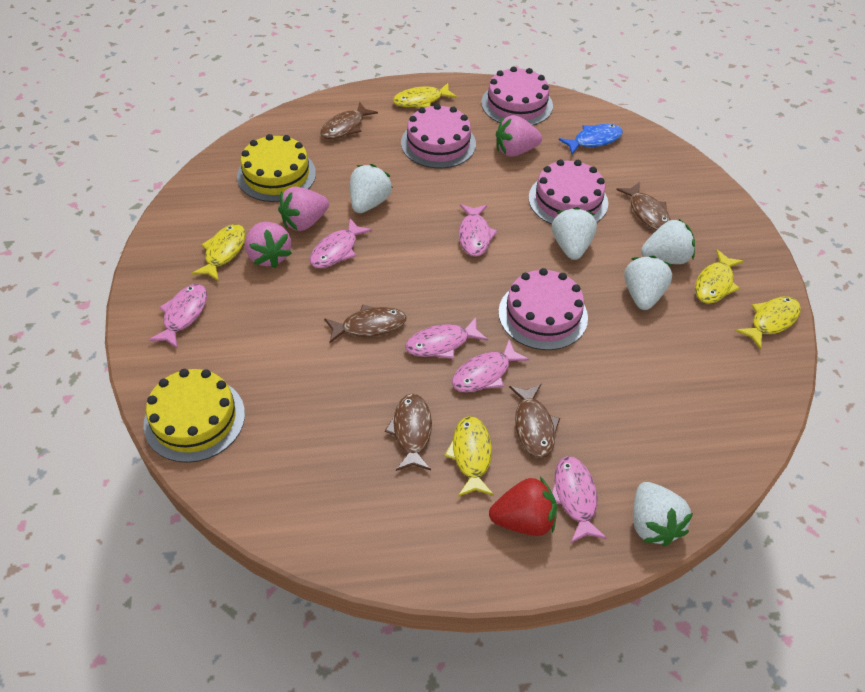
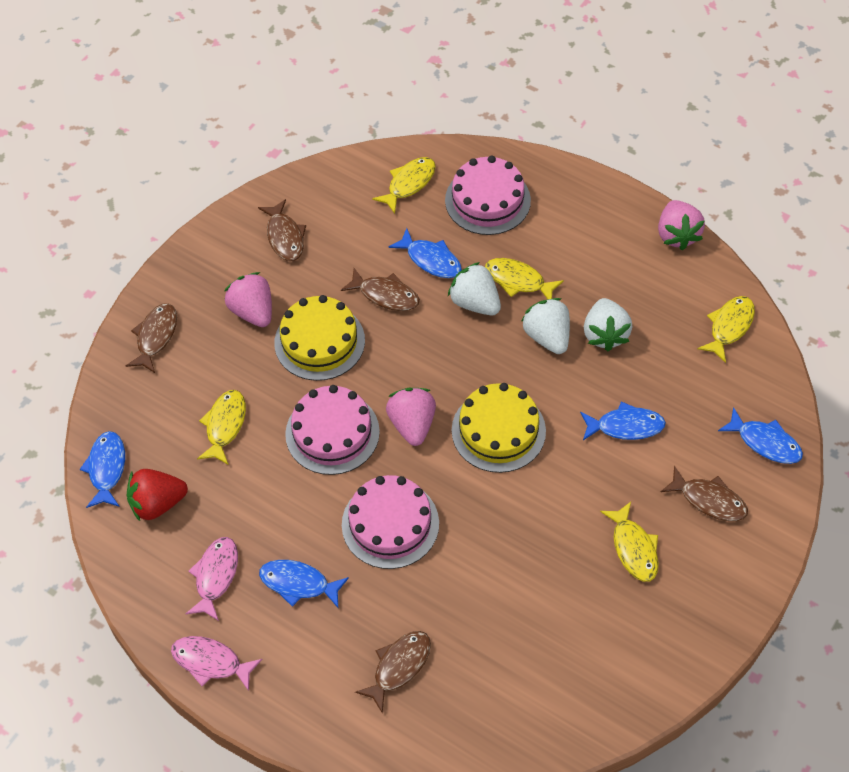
blue fish: [559,124,623,154] = 1 -> [80,431,125,508] [259,560,349,608] [388,228,462,278] [580,402,666,440] [718,407,803,464] = 5
pink cake: [401,104,476,168] [481,66,553,125] [499,268,588,350] [528,159,608,225] = 4 -> [285,385,380,475] [342,475,439,569] [445,156,531,235] = 3
pink fish: [148,284,207,349] [310,218,372,268] [405,317,488,359] [452,340,530,393] [458,204,498,257] [552,456,607,543] = 6 -> [171,636,263,691] [185,537,238,621] = 2
white strawberry: [350,164,393,213] [552,207,597,260] [624,255,672,310] [633,482,693,546] [641,218,695,264] = 5 -> [448,262,501,315] [521,298,570,354] [584,298,632,351] = 3

